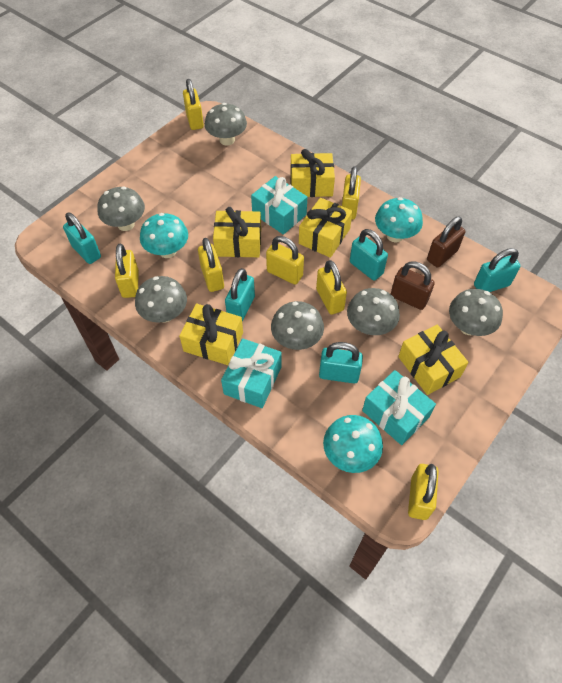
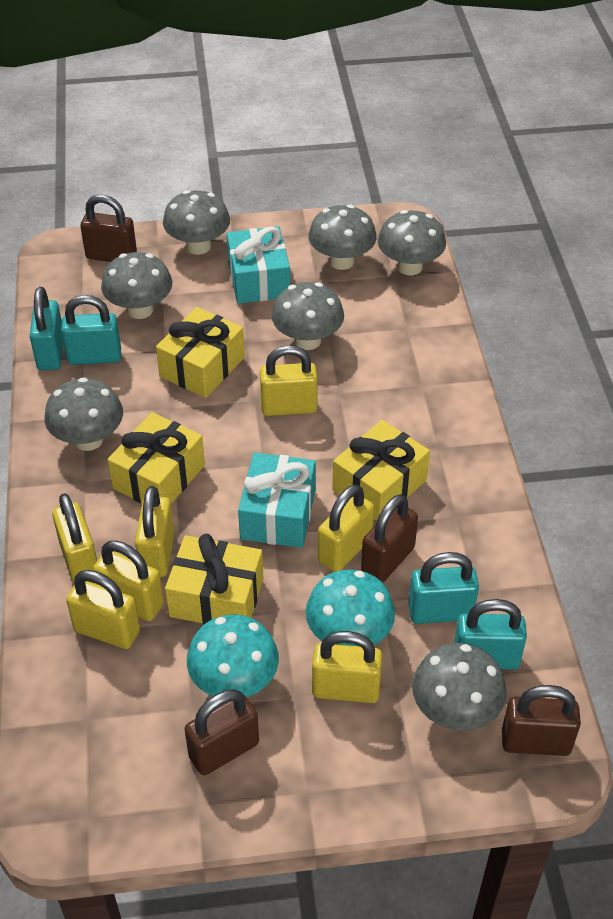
brown padlock: [391,262,435,310] [427,216,465,267] = 2 -> [80,195,137,262] [185,689,259,775] [361,494,418,583] [502,685,581,756] = 4
grey mushroom: [97,186,145,231] [135,276,187,323] [205,103,247,146] [271,301,324,350] [347,288,400,335] [449,289,503,336] = 6 -> [45,377,123,451] [101,252,172,319] [163,190,230,255] [272,282,344,350] [309,205,377,270] [378,210,446,276] [412,643,506,731] = 7
turquoise gift: [221,338,282,408] [251,176,307,235] [362,370,436,445] = 3 -> [227,226,290,304] [238,452,316,548] = 2
turquoise mushroom: [140,213,188,258] [323,415,383,473] [375,197,423,242] = 3 -> [187,614,279,697] [306,569,395,646] = 2
turquoise padlock: [63,212,101,264] [225,268,255,321] [319,342,363,384] [350,229,388,280] [474,248,520,292] = 5 -> [30,287,63,370] [61,295,121,365] [408,552,479,624] [454,599,527,670] = 4
yellow gift: [179,303,243,365] [213,207,261,257] [290,149,335,197] [299,198,353,258] [398,324,469,395] = 5 -> [107,412,205,504] [156,307,245,398] [165,534,263,624] [332,420,430,521] = 4

